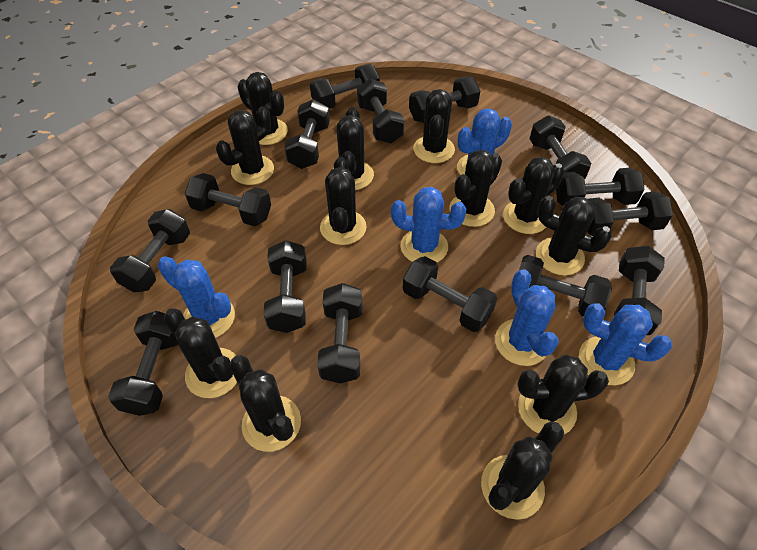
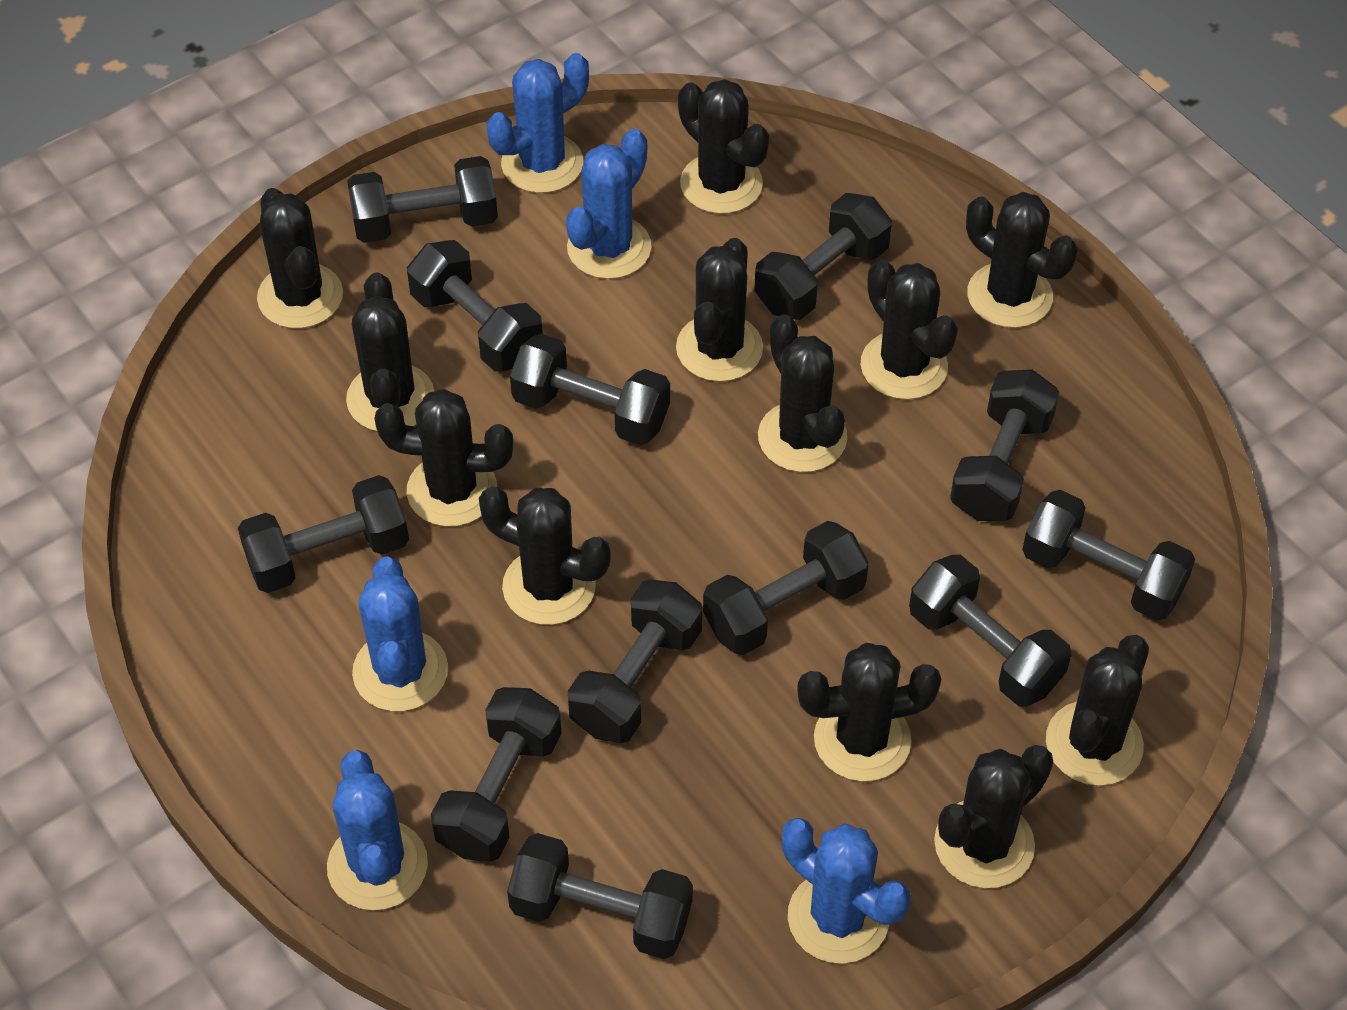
black dumbbell: [108,311,178,416] [110,209,190,292] [185,173,271,226] [263,240,307,333] [284,99,330,169] [310,64,380,109] [317,283,362,383] [357,78,405,143] [403,256,497,332] [409,77,480,123] [519,255,612,317] [530,116,591,179] [556,168,645,206] [587,191,673,236] [614,246,665,335] = 15 -> [238,475,409,593] [347,156,498,243] [407,240,543,372] [431,687,562,862] [507,833,693,959] [510,334,670,445] [568,580,702,743] [703,521,869,655] [754,193,892,320] [909,555,1071,706] [950,369,1059,521] [1022,490,1195,621] = 12

